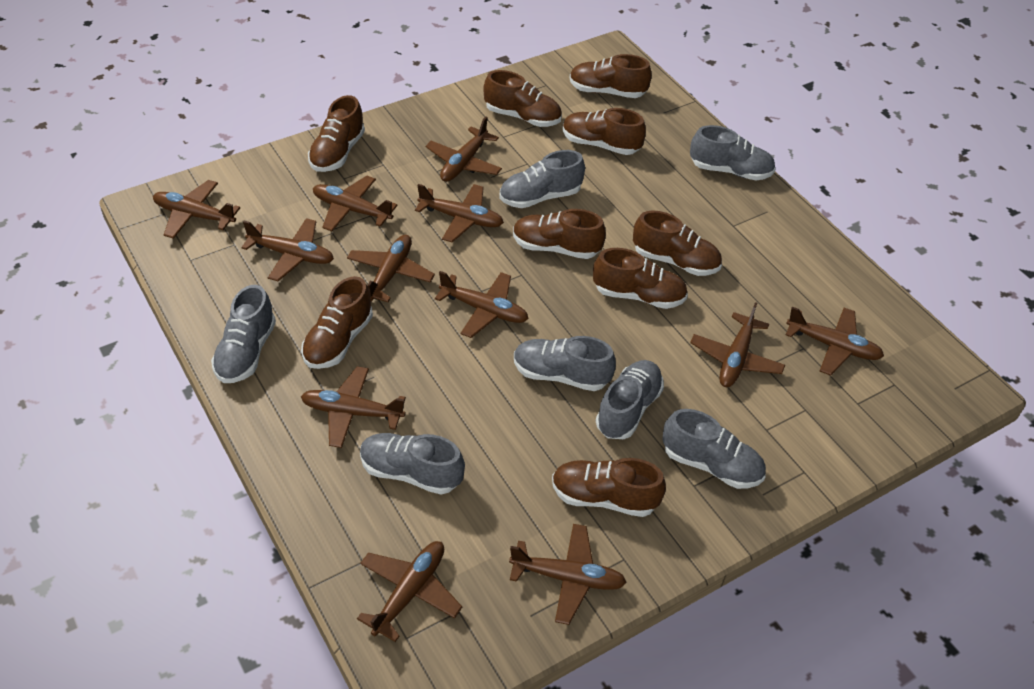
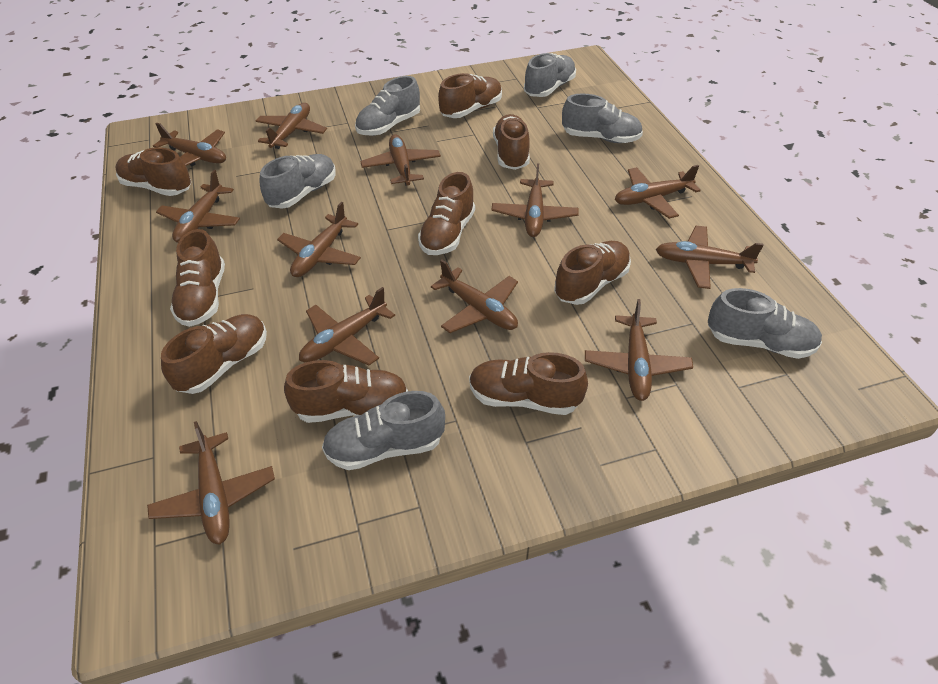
grey shoe: [211,285,276,383] [360,433,465,495] [499,150,585,208] [514,336,616,391] [596,360,664,439] [662,409,766,489] [690,125,775,180] = 7 -> [259,154,336,209] [322,391,445,470] [355,76,420,136] [524,53,576,97] [562,94,643,143] [708,288,822,359] = 6

